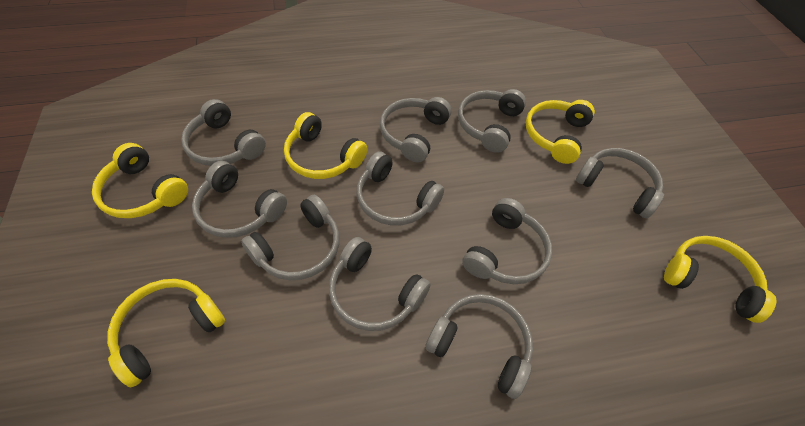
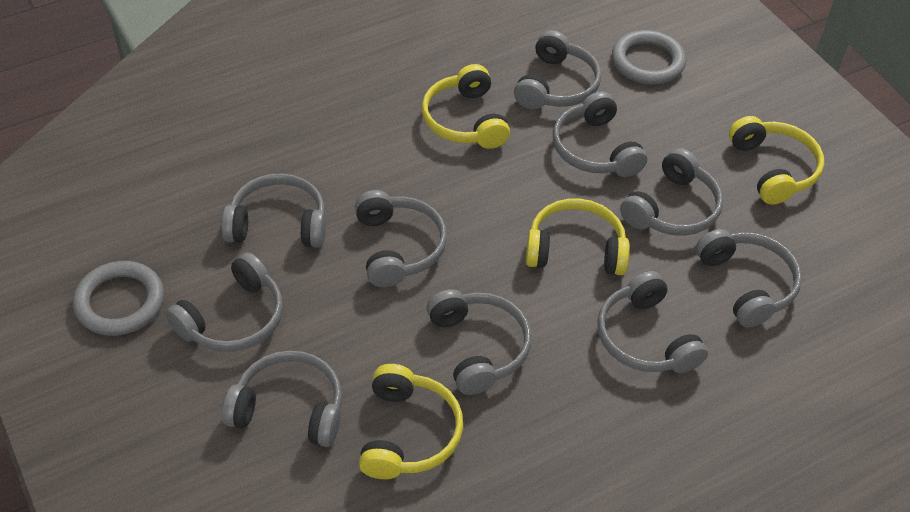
grey ring: none = 0 -> [73,261,164,336] [612,30,686,85] = 2
yellow headphones: [92,143,188,218] [107,279,225,387] [284,112,368,179] [526,100,595,164] [664,236,776,323] = 5 -> [359,364,463,479] [422,64,510,149] [526,198,630,275] [729,116,824,205] = 4

